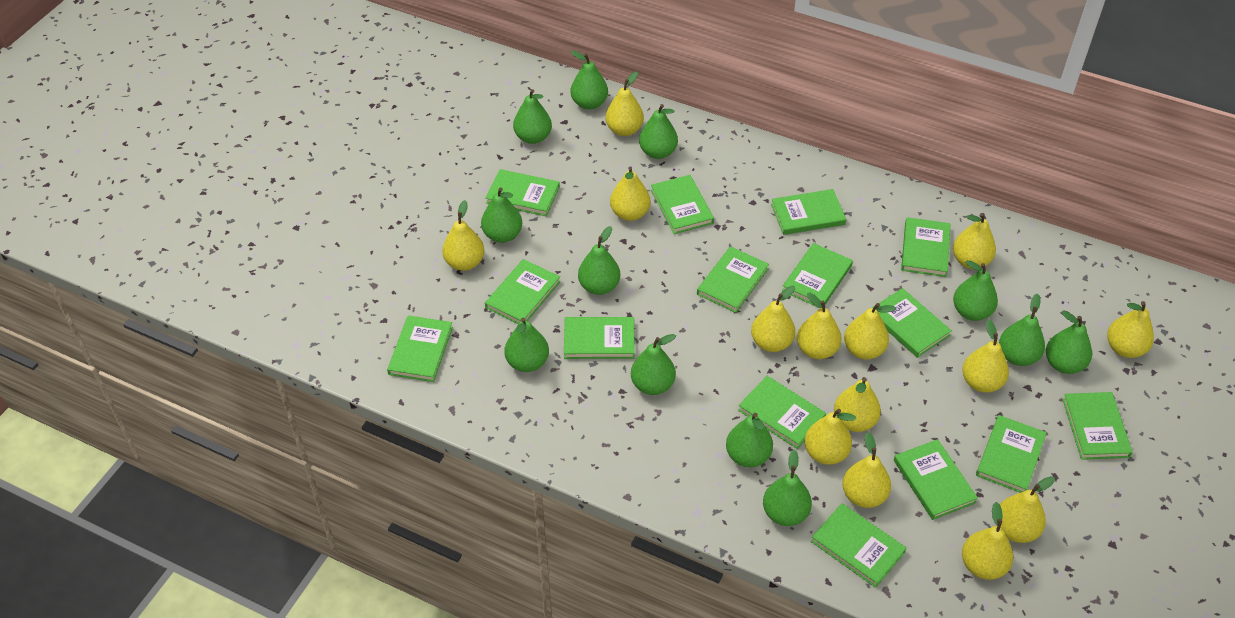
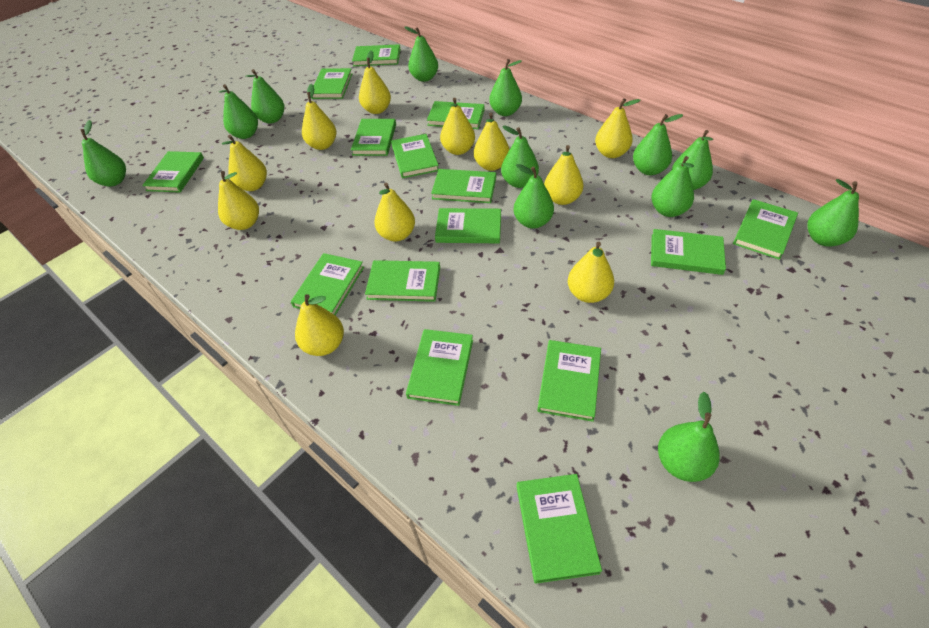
yellow pear: [442,200,484,271] [605,72,644,136] [610,166,651,221] [751,286,795,352] [797,293,841,359] [805,409,856,465] [834,377,881,432] [842,432,891,508] [844,303,896,359] [953,213,996,269] [962,319,1009,393] [962,502,1013,580] [1000,476,1055,543] [1107,301,1154,358] = 14 -> [218,171,259,230] [222,135,267,191] [295,294,344,356] [302,84,336,150] [359,50,391,114] [374,182,415,242] [440,98,475,155] [474,113,510,171] [544,145,583,205] [568,242,614,303] [595,98,640,158] = 11

